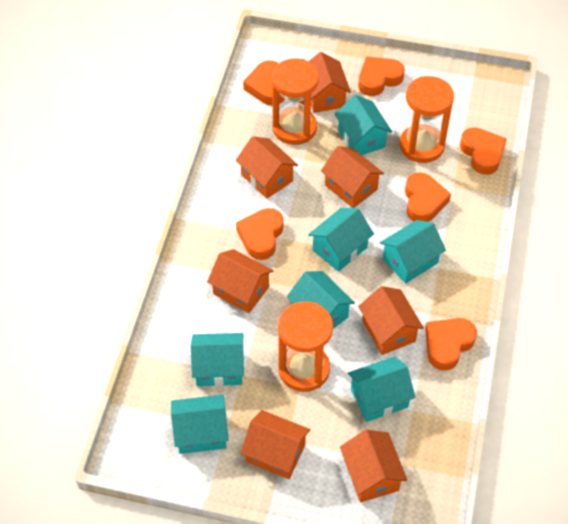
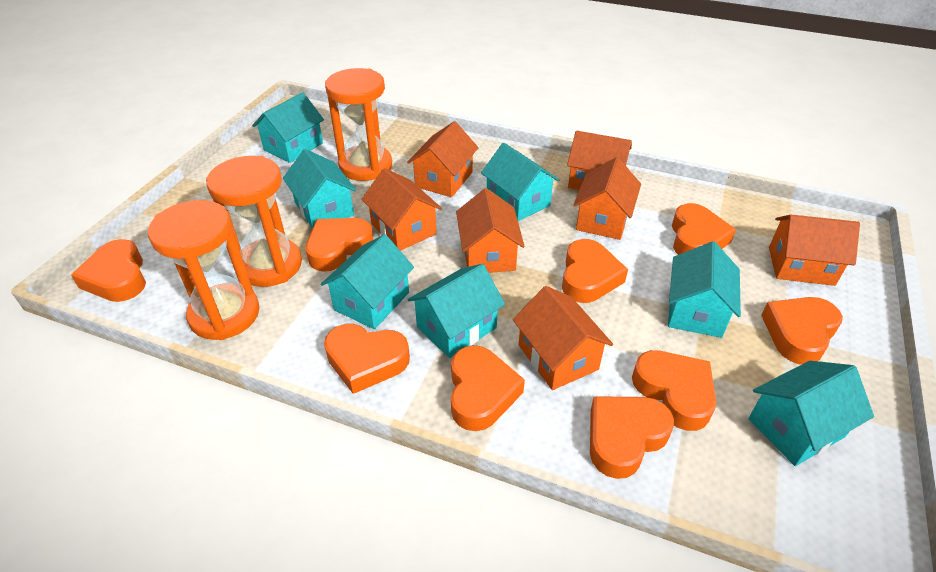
orange heart: [236,208,284,260] [243,61,285,106] [358,56,405,96] [405,172,451,222] [425,318,477,371] [460,127,507,175] = 6 -> [71,239,146,302] [306,218,373,272] [324,324,410,394] [451,345,525,431] [562,239,628,303] [590,396,674,479] [632,350,716,431] [672,203,736,255] [761,297,843,365] = 9

